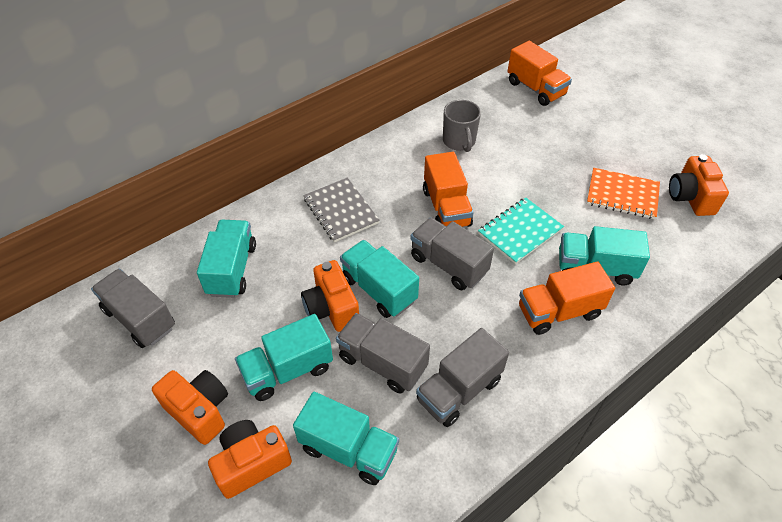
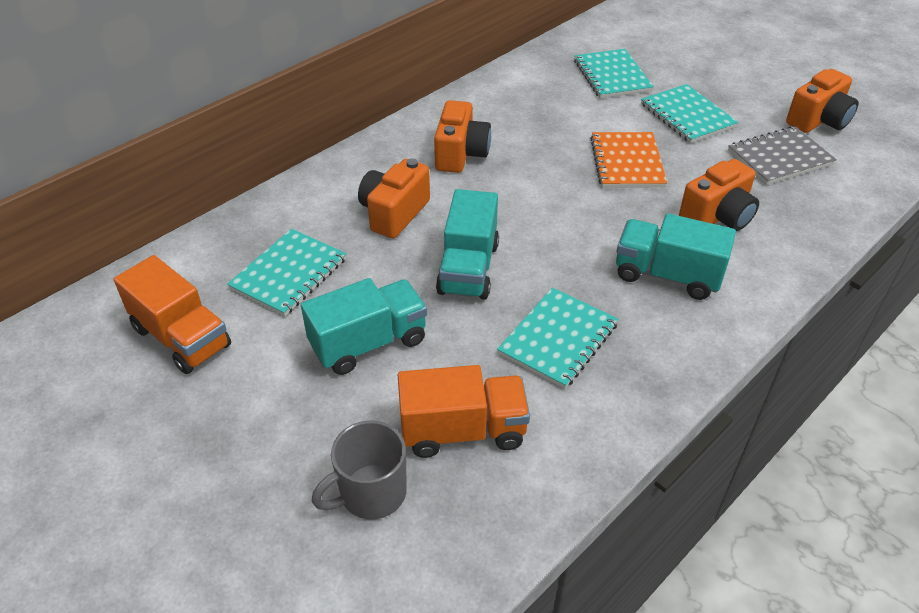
grey truck: [91,269,175,348] [336,313,430,393] [410,217,494,290] [416,328,509,427] = 4 -> none = 0
orange truck: [423,152,473,227] [507,41,572,106] [519,262,615,335] = 3 -> [114,255,231,374] [398,365,530,458] = 2
turquoise notebook: [478,197,564,264] = 1 -> [227,229,347,316] [497,287,618,389] [574,49,654,98] [641,84,738,143] = 4
turquoise truck: [197,220,256,298] [235,314,333,401] [293,392,399,485] [340,240,419,318] [559,226,650,285] = 5 -> [301,278,427,375] [436,189,499,300] [616,213,736,300] = 3

